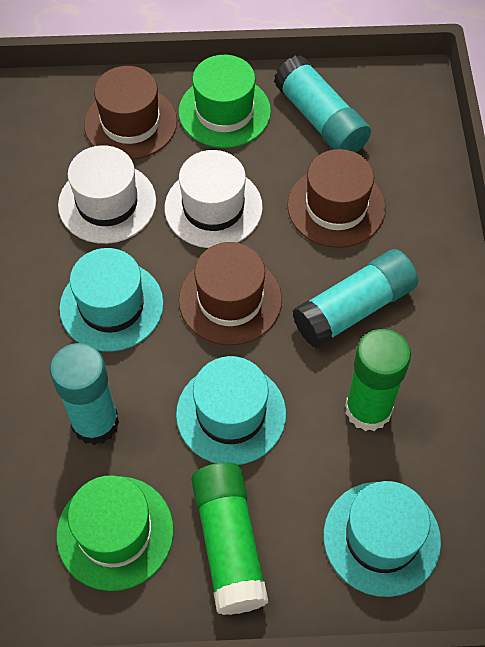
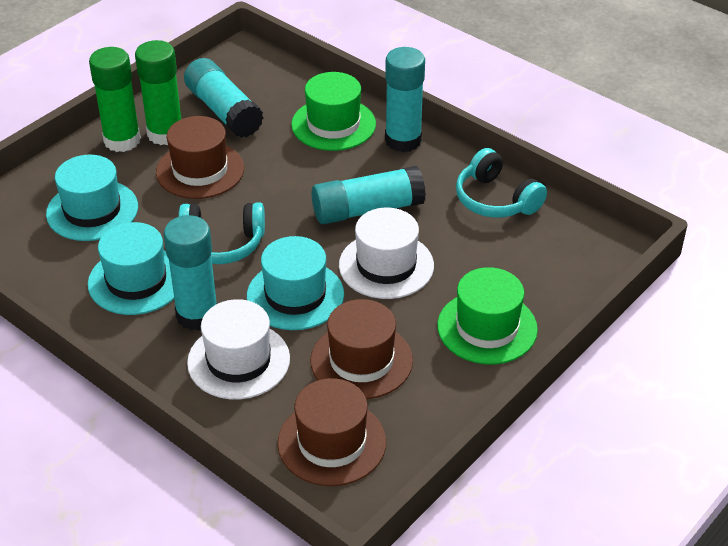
turquoise glue stick: [50,343,119,445] [274,55,371,152] [292,249,418,348] = 3 -> [164,215,218,331] [184,58,264,138] [312,166,426,224] [385,47,425,152] = 4
turquoise headphones: none = 0 -> [178,202,265,264] [456,148,547,218] = 2

